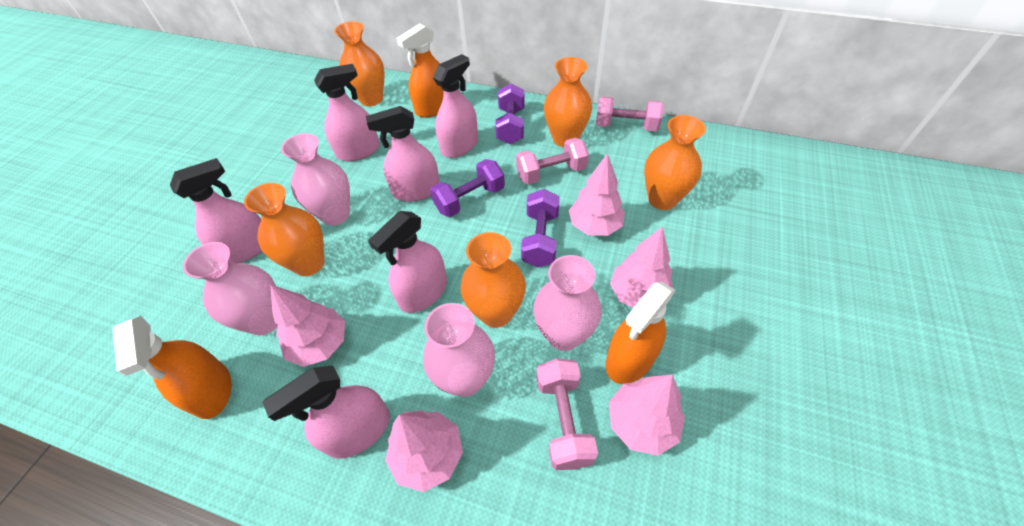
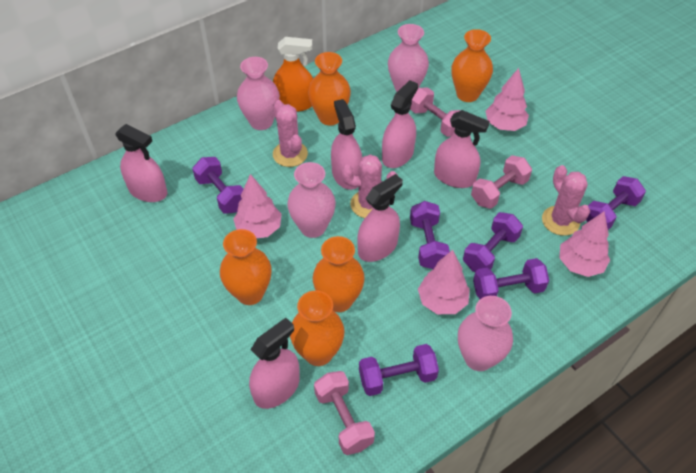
orange spray bottle: [113,316,232,419] [396,23,444,118] [606,281,675,384] = 3 -> [273,37,313,112] = 1
pink cactus: none = 0 -> [273,100,308,167] [342,155,398,218] [542,165,590,236] = 3
pink tree: [270,284,345,367] [385,410,463,492] [569,153,625,236] [609,374,685,456] [610,227,674,308] = 5 -> [233,174,282,238] [418,250,470,314] [485,68,529,131] [559,212,610,277] = 4
purple dumbbell: [430,159,505,217] [495,84,525,144] [521,189,560,267] = 3 -> [192,157,243,214] [359,344,439,396] [410,201,450,269] [463,212,523,272] [473,258,549,299] [586,176,646,230] = 6

